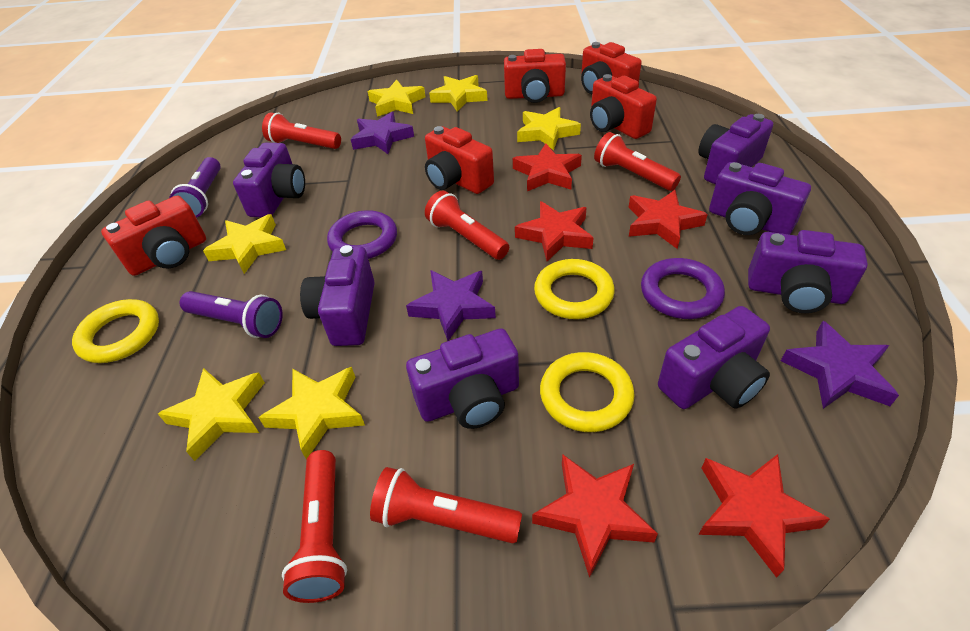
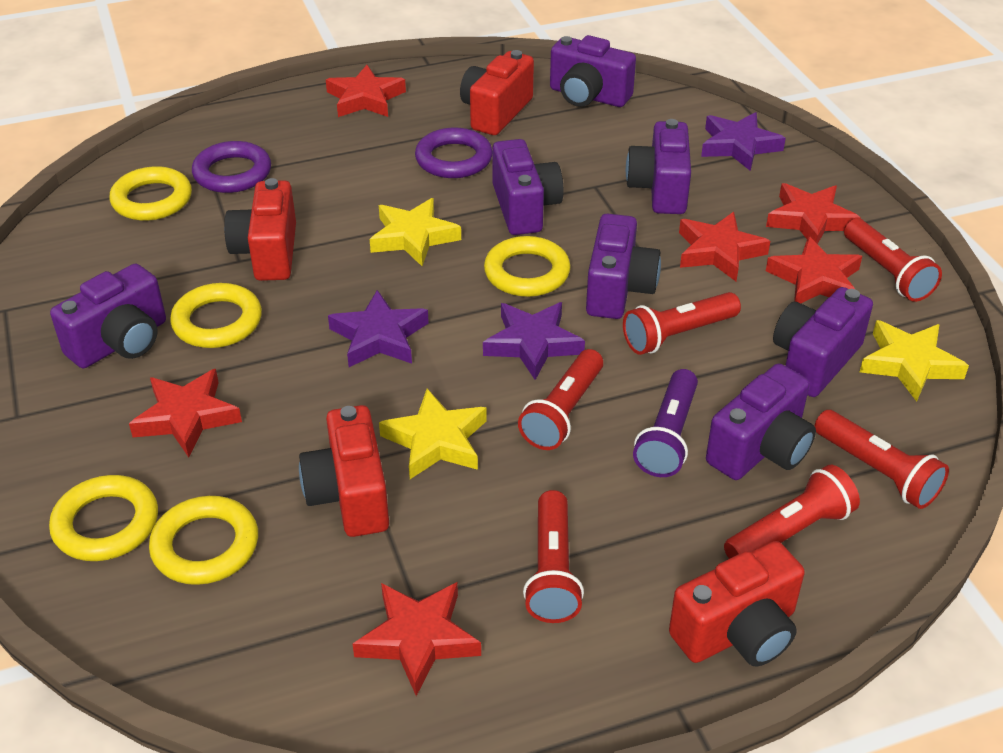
purple flashlight: [169,157,221,218] [179,291,283,338] = 2 -> [633,369,698,477] = 1
red camera: [101,196,206,276] [425,126,494,194] [504,49,566,103] [581,42,642,94] [590,74,657,139] = 5 -> [224,178,296,281] [299,405,389,537] [460,50,534,135] [669,541,805,666] = 4
red flashlight: [262,112,341,149] [282,450,347,603] [370,467,522,543] [425,190,509,260] [594,132,681,191] = 5 -> [518,349,603,450] [523,490,584,623] [623,292,741,355] [724,465,860,559] [815,410,949,509] [844,218,942,302] = 6
red star: [513,143,582,191] [515,201,594,261] [532,454,658,578] [629,190,708,249] [699,454,830,578] = 5 -> [129,369,242,457] [326,65,406,117] [352,582,481,696] [679,212,770,281] [766,183,861,244] [766,236,862,303] = 6
yellow ring: [72,299,159,363] [534,259,615,319] [540,352,634,432] = 3 -> [49,475,158,561] [109,166,192,221] [149,496,258,585] [170,283,262,348] [484,236,570,297] = 5
yellow star: [158,368,265,461] [203,214,286,274] [258,367,365,460] [367,80,425,117] [429,75,488,112] [517,107,581,150] = 6 -> [370,198,461,266] [379,389,487,479] [860,320,969,402] = 3

